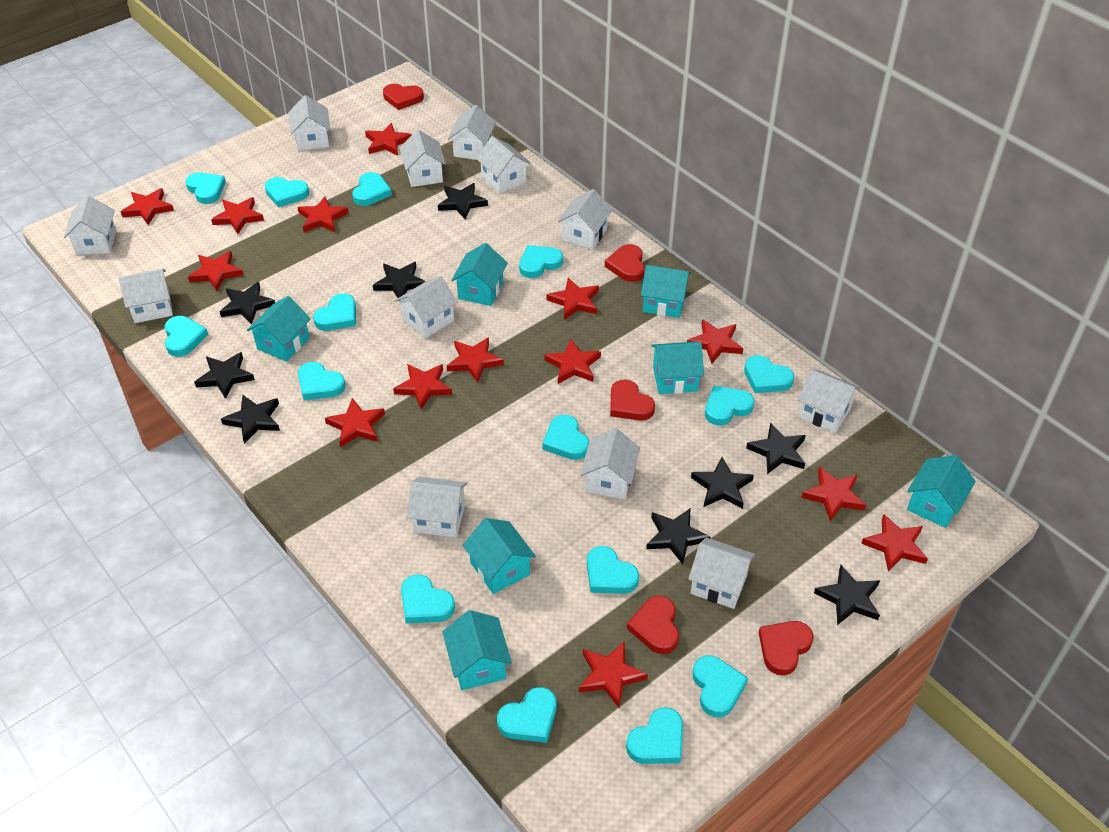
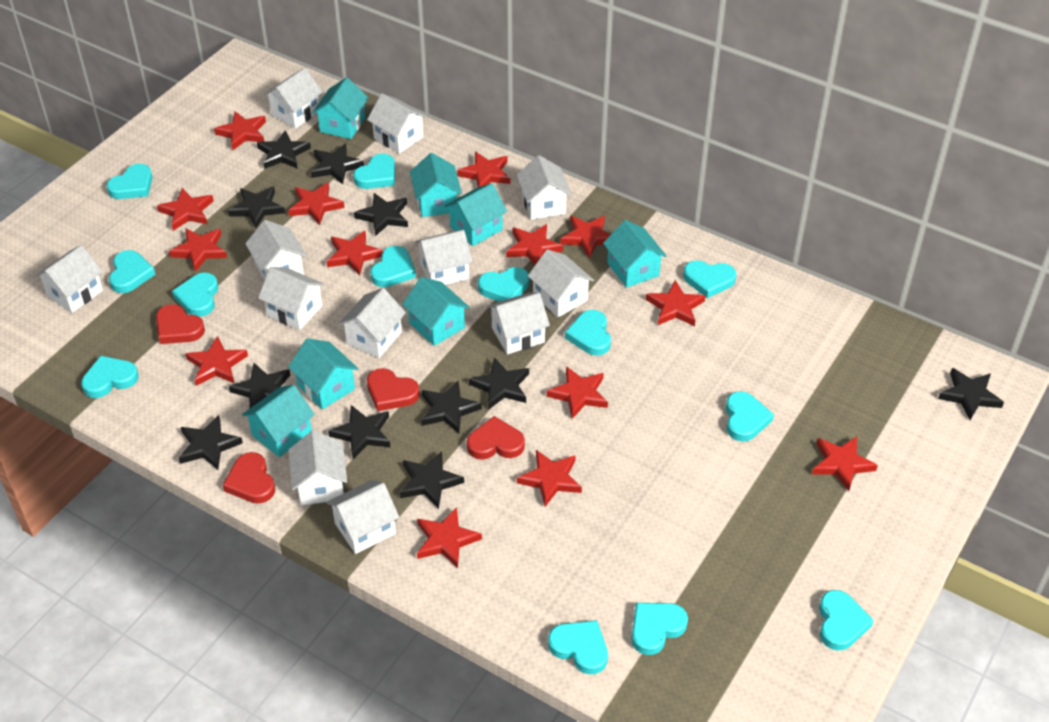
black star: [194,352,255,399] [220,282,275,324] [221,395,280,444] [373,262,426,298] [438,183,488,219] [646,509,710,564] [691,457,754,509] [746,423,806,474] [814,565,880,625] = 9 -> [179,415,243,470] [228,186,285,228] [229,363,290,408] [257,130,311,169] [311,144,364,184] [328,405,390,459] [354,193,408,236] [400,451,464,509] [421,380,482,434] [469,358,529,410] [938,368,1004,420] = 11
red heart: [383,84,424,110] [605,244,645,282] [610,379,655,421] [627,596,679,654] [759,621,814,676] = 5 -> [156,304,205,344] [223,452,275,504] [367,368,420,411] [467,416,525,460] = 4
turquoise heart: [164,316,208,357] [185,173,226,204] [265,177,309,207] [298,362,346,400] [313,293,356,331] [352,172,392,206] [401,575,455,623] [497,687,557,743] [519,245,563,278] [542,414,589,460] [587,546,639,594] [626,707,683,764] [693,655,748,717] [705,386,754,426] [744,355,794,393] = 15 -> [81,356,139,398] [107,164,152,199] [109,250,156,293] [172,273,218,317] [353,153,395,189] [370,246,416,287] [478,267,529,302] [548,620,608,674] [565,310,611,356] [631,603,688,655] [683,260,736,298] [726,391,774,442] [819,590,874,651] = 13

